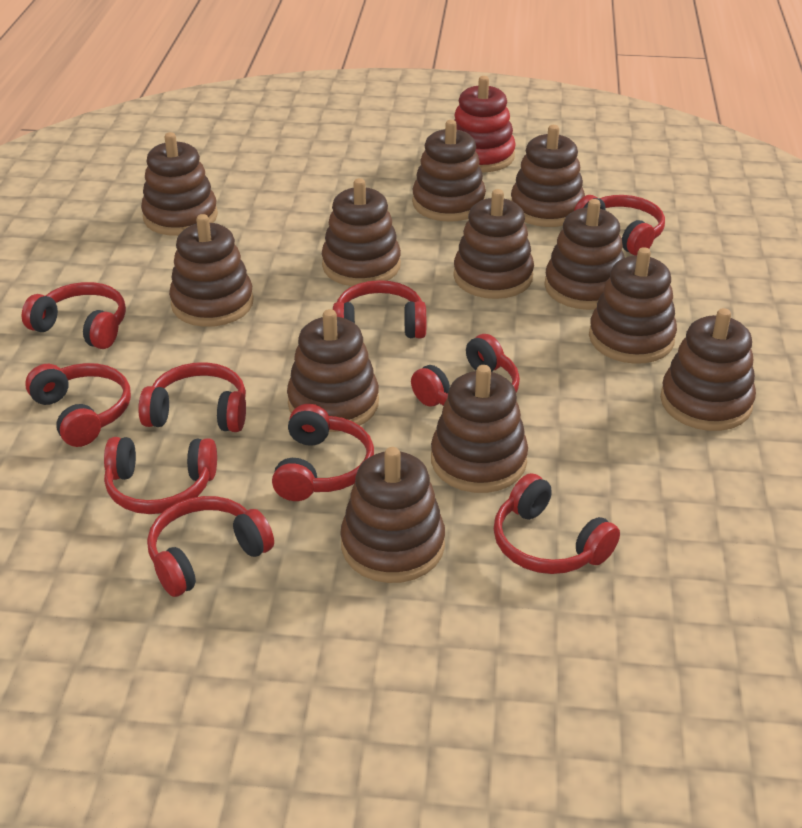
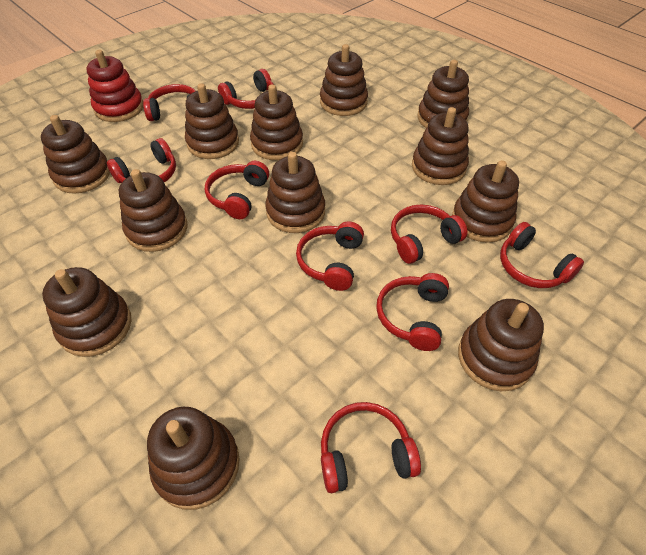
red headphones: [22,282,126,349] [25,363,131,447] [104,437,217,514] [138,362,246,432] [147,496,274,597] [272,404,374,501] [333,280,426,338] [411,334,520,406] [494,473,620,574] [574,195,665,256] = 10 -> [107,138,176,183] [143,84,195,121] [205,161,269,219] [218,69,274,109] [296,221,364,291] [321,402,421,493] [376,273,449,351] [391,204,467,264] [500,222,584,288] = 9

